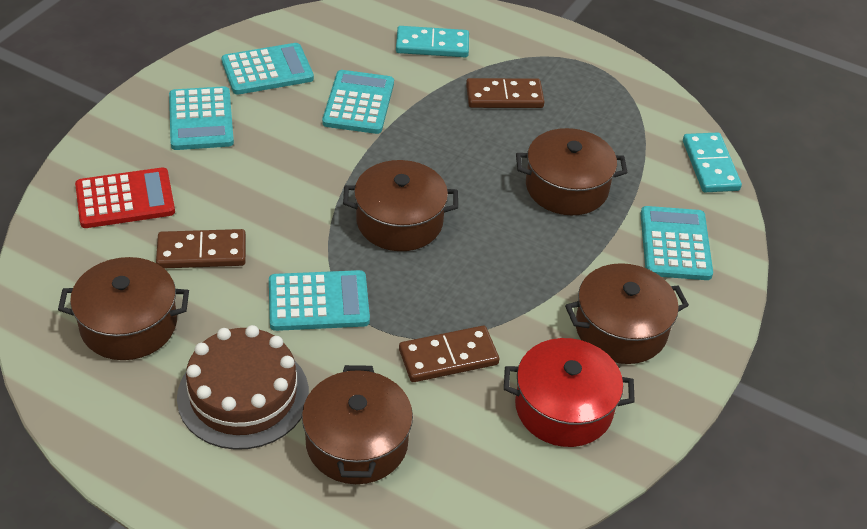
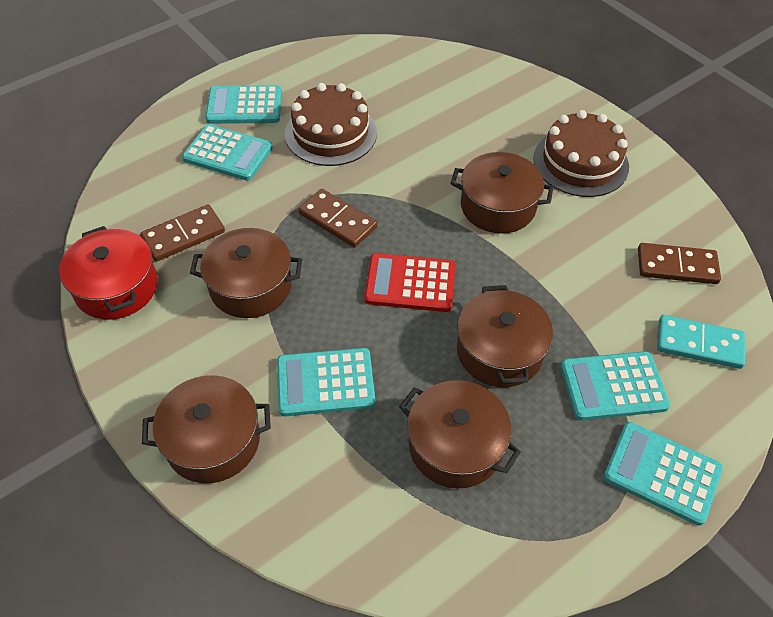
brown cake: [177,325,309,450] = 1 -> [285,83,377,166] [533,110,629,197] = 2
turquoise domino: [396,26,469,58] [683,132,742,192] = 2 -> [657,315,745,369] = 1

